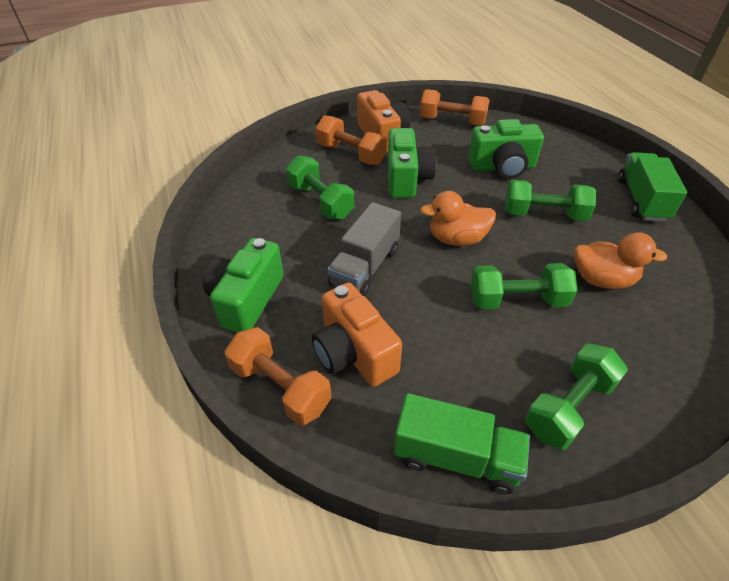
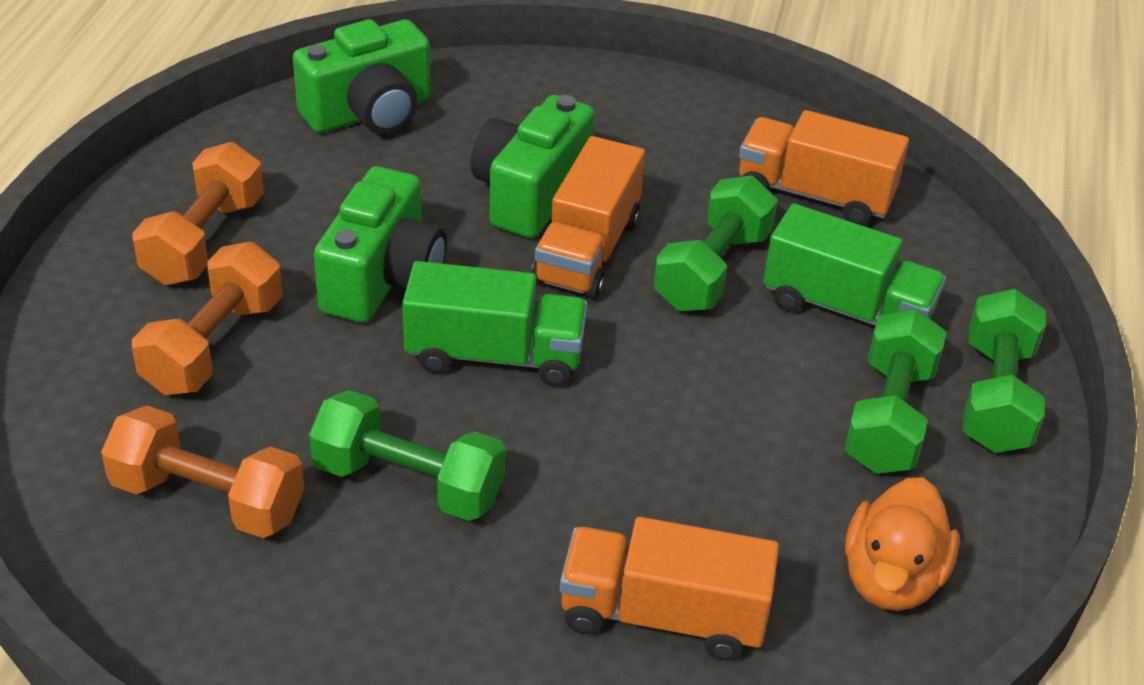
grey truck: [327,202,401,296] = 1 -> none = 0
orange camera: [312,282,402,387] [357,90,410,152] = 2 -> none = 0
orange duck: [420,191,496,246] [574,232,667,289] = 2 -> [845,477,959,611] = 1
orange truck: none = 0 -> [532,136,645,299] [560,517,779,661] [739,110,909,225] = 3

